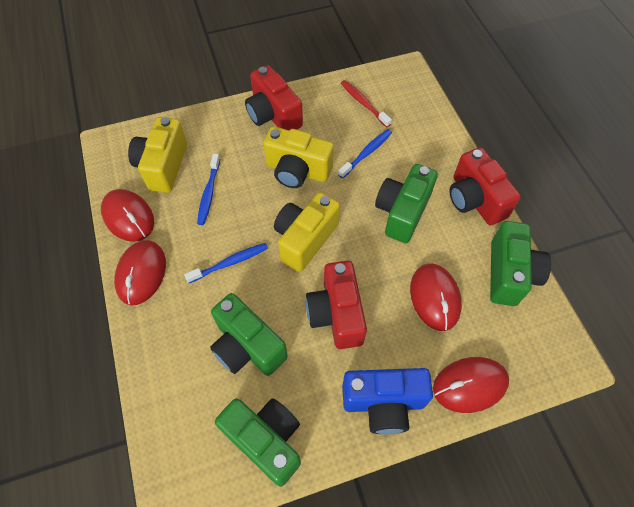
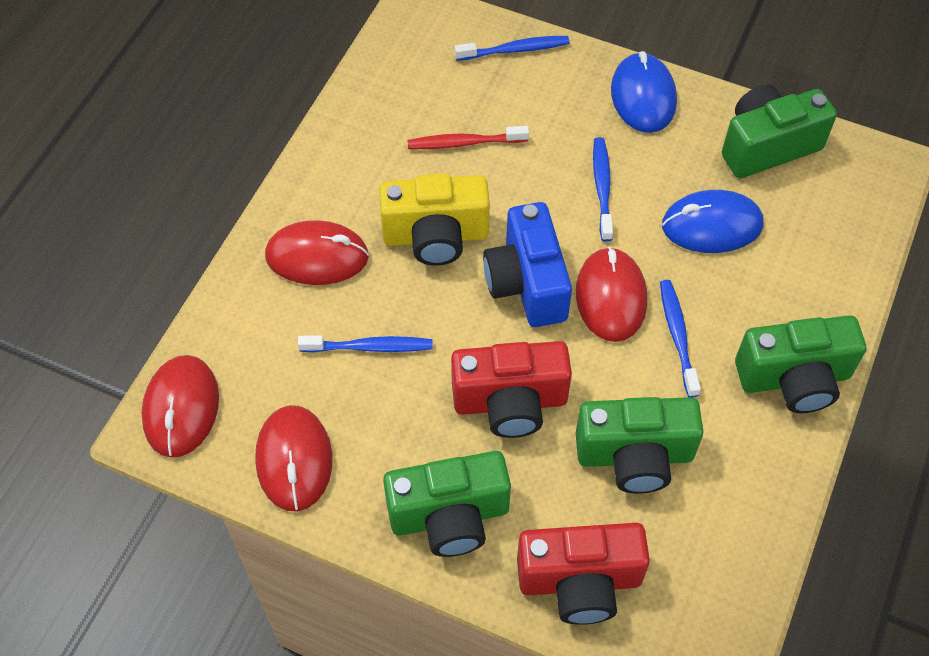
blue mouse: none = 0 -> [611,51,677,133] [662,190,763,253] = 2
blue toothbrush: [184,243,268,283] [197,154,220,225] [338,129,392,178] = 3 -> [298,335,433,352] [455,36,569,61] [593,137,613,241] [660,280,701,397] = 4
red camera: [245,65,303,130] [306,261,367,349] [450,147,521,226] = 3 -> [451,341,572,438] [517,523,650,625] = 2
yellow camera: [128,117,187,193] [263,126,334,188] [274,192,340,272] = 3 -> [379,174,490,266] = 1

